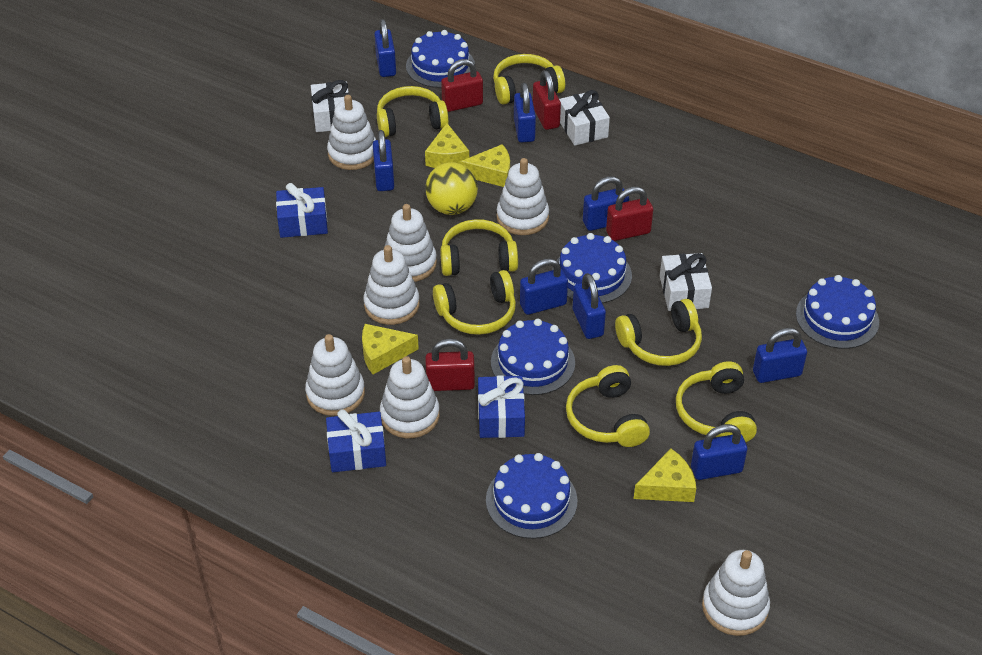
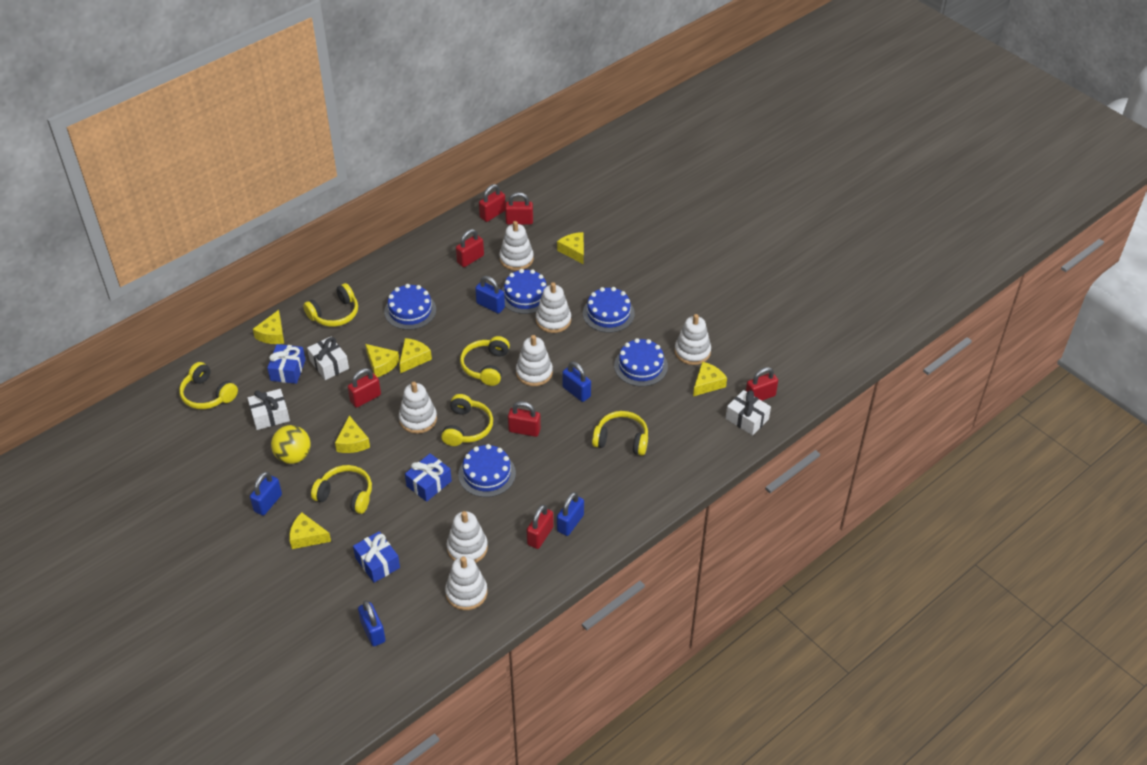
blue padlock: [373,130,394,191] [374,19,396,77] [514,83,536,142] [520,258,568,315] [573,273,606,339] [583,176,629,231] [691,424,747,480] [753,328,807,383] = 8 -> [250,472,282,516] [358,600,386,646] [475,276,505,314] [557,492,584,536] [562,361,591,402] = 5
red padlock: [425,339,475,391] [441,59,483,112] [533,70,561,130] [606,187,653,241] = 4 -> [348,368,381,408] [456,229,484,267] [479,184,506,222] [505,192,533,225] [508,401,541,437] [527,504,554,549] [746,367,778,401] = 7
yellow cheese: [362,324,419,374] [425,123,469,168] [460,144,510,187] [634,449,696,502] = 4 -> [253,310,284,344] [289,513,331,549] [335,415,370,453] [365,344,399,377] [399,338,432,373] [557,232,584,264] [693,362,727,396] = 7
yellow headphones: [377,86,449,137] [433,270,516,335] [440,219,518,276] [493,54,565,104] [566,365,650,447] [615,299,702,366] [676,361,757,442] = 7 -> [179,362,238,409] [303,283,358,327] [311,465,372,514] [441,394,493,446] [460,336,510,386] [592,411,648,456] = 6

